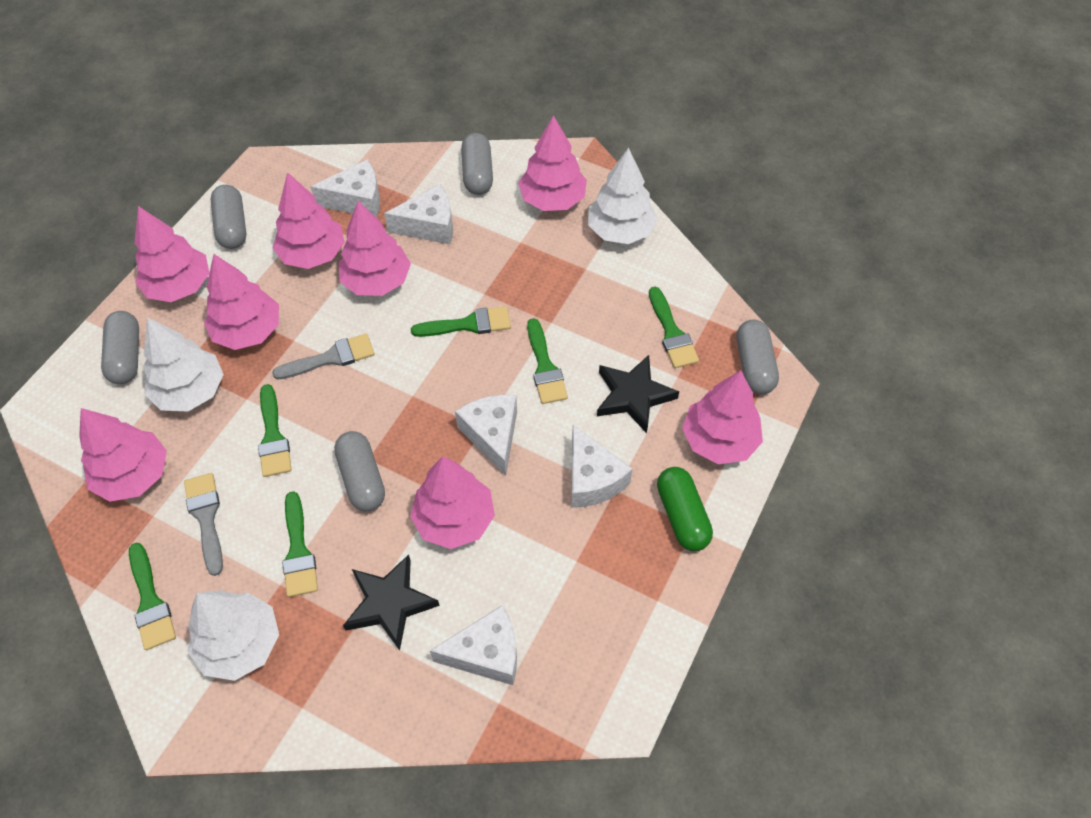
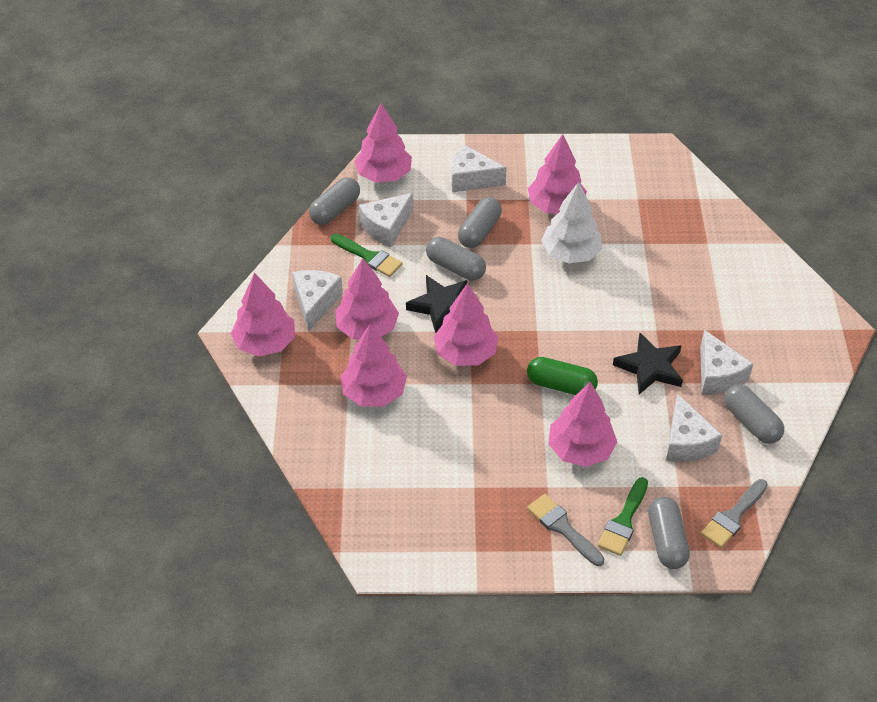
green brush: [129,543,176,650] [258,384,292,477] [282,491,318,597] [411,306,511,337] [527,318,568,404] [649,287,699,368] = 6 -> [331,234,402,277] [598,477,648,556] = 2
pink tree: [79,408,167,502] [134,206,209,302] [204,254,279,350] [273,172,345,269] [339,201,411,296] [410,456,495,549] [518,115,587,211] [682,370,763,464] = 8 -> [231,273,295,356] [335,258,399,339] [340,324,407,406] [354,103,412,183] [433,283,498,366] [528,134,587,214] [548,382,617,467] = 7
white tree: [143,317,224,411] [187,590,279,681] [588,148,658,244] = 3 -> [541,182,602,263] = 1

